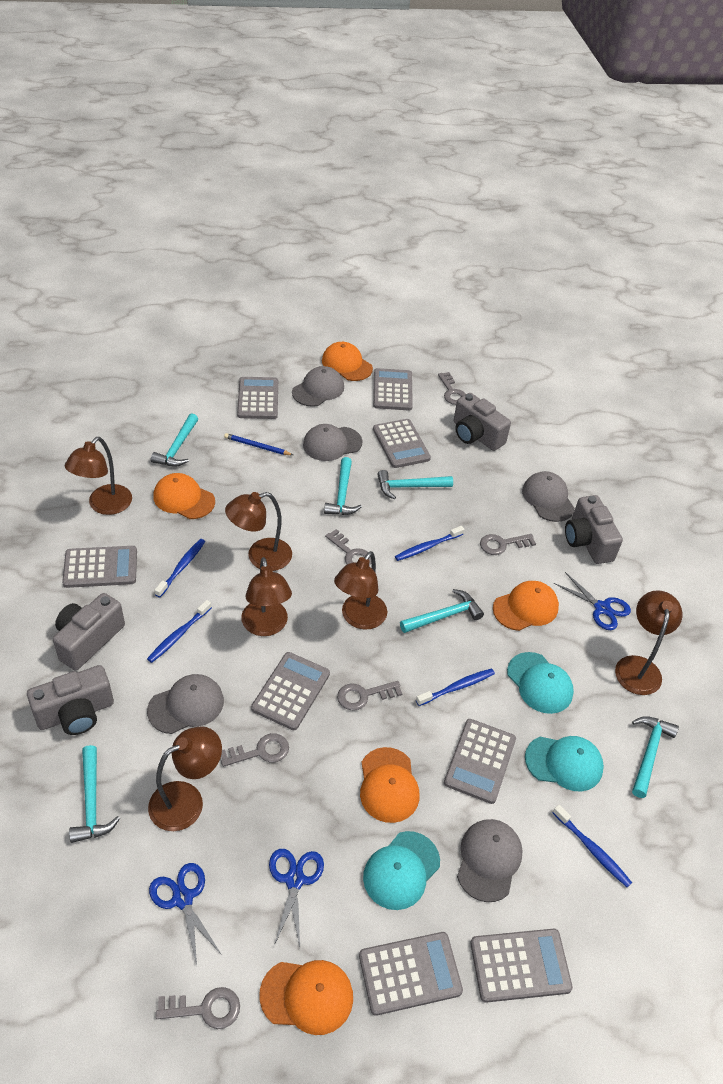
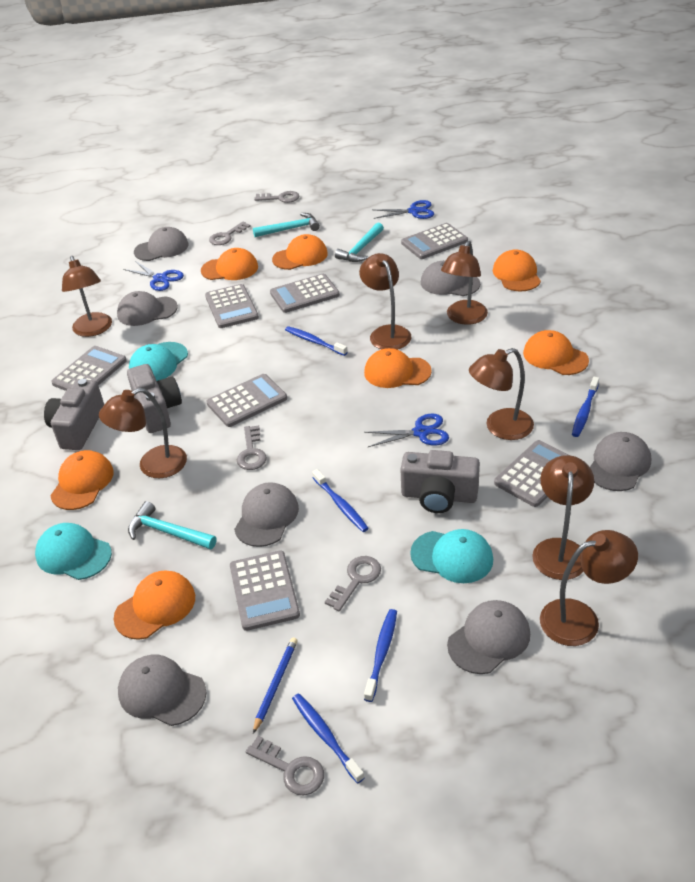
brown lamp: [65,437,132,515] [148,726,222,831] [225,492,292,571] [241,557,292,636] [334,551,387,630] [615,590,682,695] = 6 -> [62,256,112,337] [99,388,187,478] [359,253,411,350] [441,241,488,325] [469,348,534,440] [532,455,594,580] [540,530,638,646] = 7
grey calculator: [62,546,137,588] [237,377,278,419] [251,652,330,730] [359,932,463,1016] [373,368,413,410] [373,419,431,468] [444,719,516,804] [470,929,573,1003] = 8 -> [51,346,127,391] [205,284,259,328] [206,374,287,427] [230,550,300,631] [270,274,340,313] [401,223,468,259] [494,440,568,507] = 7
grey camera: [27,665,114,735] [53,593,125,670] [454,393,511,451] [565,495,623,564] = 4 -> [44,379,104,450] [127,364,182,433] [401,450,480,513] = 3
grey cap: [147,674,224,734] [292,366,344,407] [303,424,363,461] [457,819,523,902] [522,471,575,522] = 5 -> [117,291,178,326] [118,655,206,726] [134,227,189,261] [234,482,299,547] [421,261,480,296] [447,600,530,674] [590,432,651,491] = 7
grey key: [156,987,240,1029] [221,733,289,767] [325,529,371,566] [337,681,402,710] [438,372,466,405] [480,534,536,555] = 6 -> [209,222,251,245] [237,425,267,470] [246,736,324,795] [254,191,299,203] [325,556,381,611] = 5
orange cap: [153,473,215,519] [260,960,353,1035] [322,342,373,381] [360,747,419,823] [493,581,559,631] = 5 -> [50,450,114,510] [114,571,195,640] [201,248,258,280] [272,234,328,270] [364,348,432,388] [493,249,541,291] [523,330,589,375] = 7
turquoise hammer: [69,745,120,843] [151,413,198,467] [324,457,362,515] [377,470,453,499] [400,589,484,633] [632,716,679,798] = 6 -> [128,501,217,550] [253,213,320,237] [335,223,384,262] = 3

